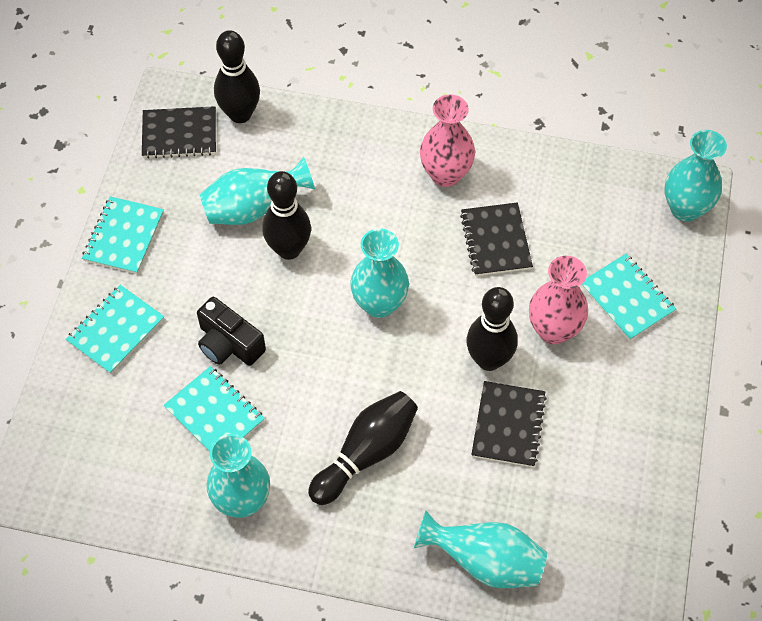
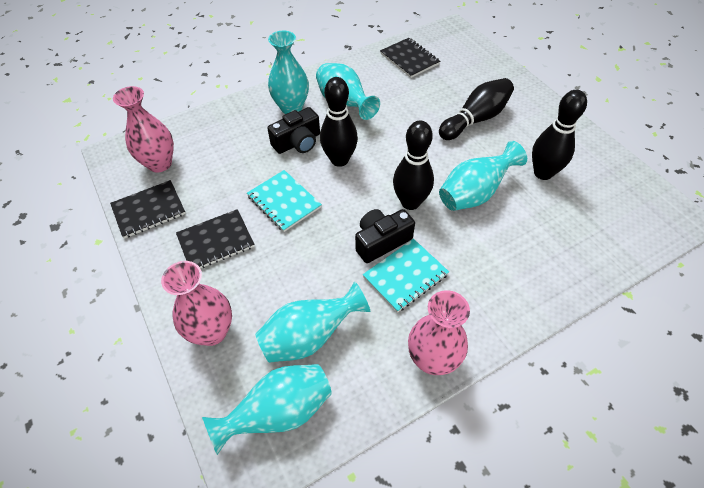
black camera: [197,297,266,366] = 1 -> [267,107,320,154] [355,209,415,263] = 2
pink vase: [420,94,475,187] [529,256,588,344] = 2 -> [113,86,174,173] [161,261,232,346] [408,290,470,375] = 3
turquoise notebook: [66,285,164,374] [82,196,164,274] [163,366,265,452] [581,254,676,341] = 4 -> [247,170,322,232] [363,239,449,313] = 2

